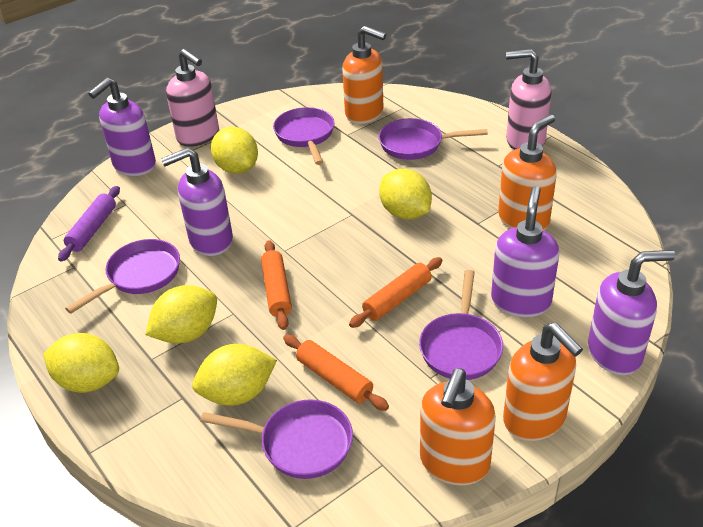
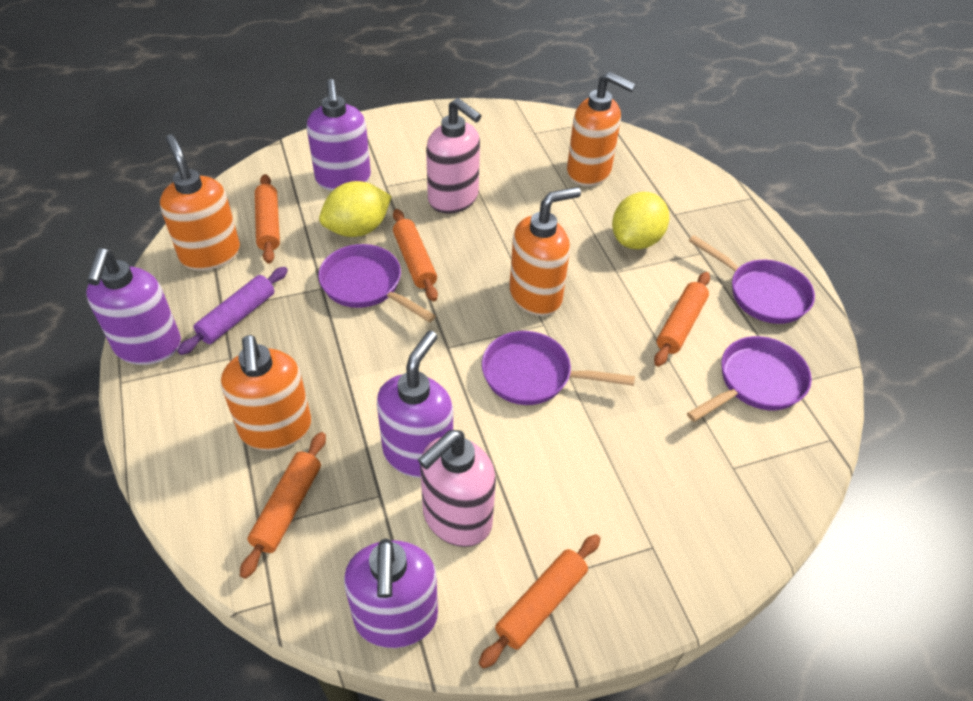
orange rolling pin: [261,240,292,330] [283,334,389,411] [349,257,442,328] = 3 -> [240,432,326,579] [255,174,280,264] [393,209,438,301] [479,534,601,669] [654,272,710,367] = 5
purple pan: [65,239,180,314] [200,399,353,479] [273,107,335,165] [379,118,488,160] [419,270,503,380] = 5 -> [318,244,436,323] [482,331,635,405] [687,336,812,422] [689,235,815,324] = 4
yellow lemon: [43,333,119,393] [146,285,217,344] [192,344,277,406] [211,127,258,174] [379,169,432,220] = 5 -> [319,181,392,237] [612,192,669,249] = 2

